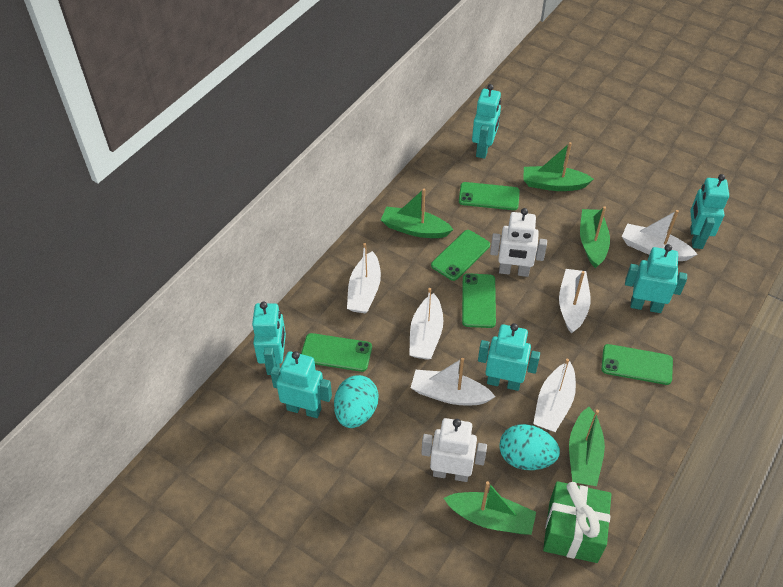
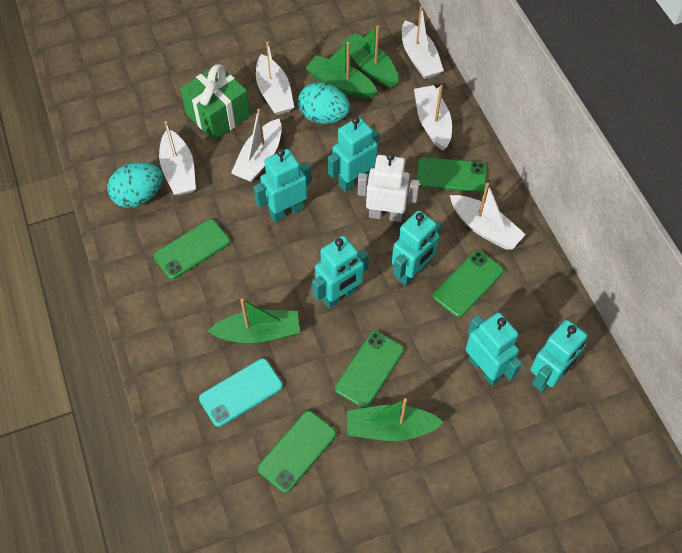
green boat: [381,188,454,238] [444,481,536,535] [523,142,594,191] [569,407,605,486] [580,206,610,268] = 5 -> [208,298,300,344] [305,42,377,98] [341,26,398,87] [347,398,443,441] = 4
turquoise phone: none = 0 -> [199,358,283,427] = 1
white robot: [421,418,487,482] [490,208,547,277] = 2 -> [358,152,419,222] = 1

